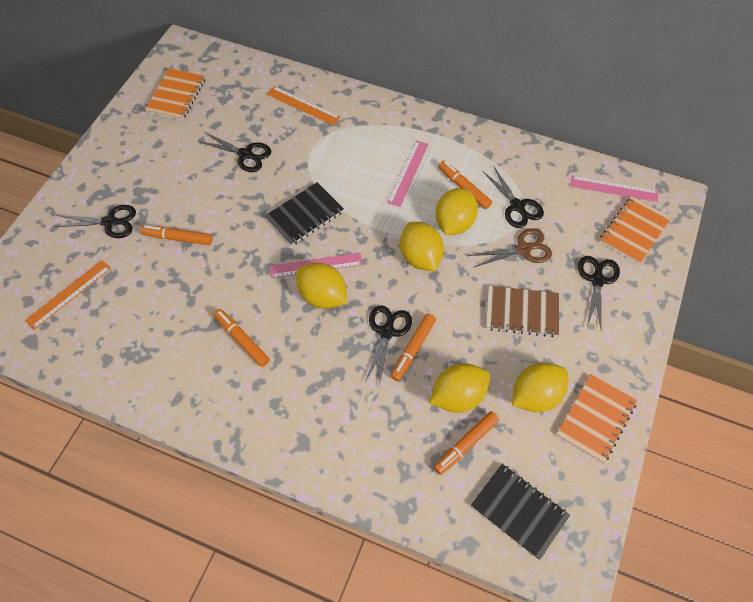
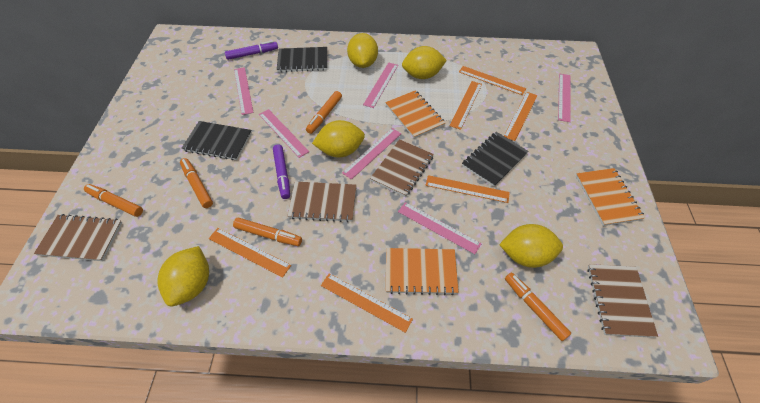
black notebook: [265,182,344,246] [471,464,570,560] = 2 -> [182,121,252,160] [277,47,327,72] [462,132,529,187] = 3
black scissors: [53,205,136,238] [198,132,271,172] [365,305,412,387] [482,165,544,228] [578,256,620,328] = 5 -> none = 0
brown notebook: [486,286,559,337] = 1 -> [34,214,122,261] [288,182,356,222] [370,139,434,197] [587,264,658,338] = 4
brown scissors: [469,228,552,268] = 1 -> none = 0
orange ruler: [25,260,111,330] [267,86,340,125] = 2 -> [209,228,291,278] [321,273,413,333] [426,175,510,203] [450,81,482,130] [459,66,526,95] [504,92,538,141] = 6
pink ruler: [270,253,363,279] [387,140,429,207] [570,176,658,202] = 3 -> [234,67,254,115] [259,109,309,158] [342,128,401,180] [363,62,398,108] [398,202,482,254] [558,74,571,122] = 6
purple marker: none = 0 -> [225,41,278,60] [273,144,290,199] = 2

